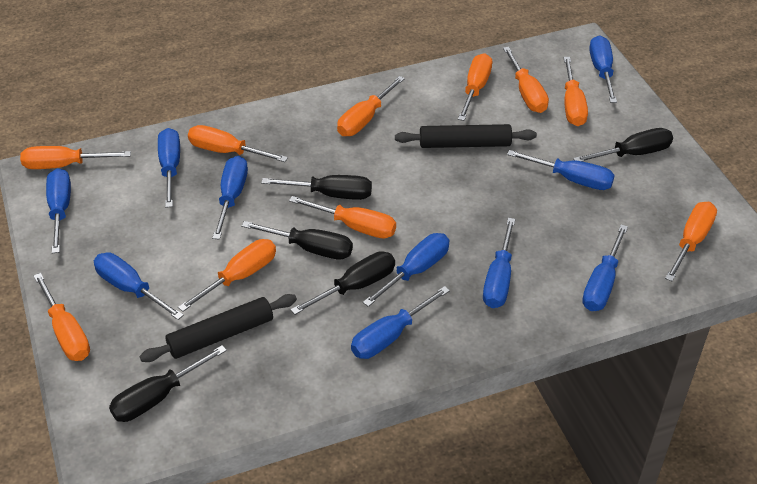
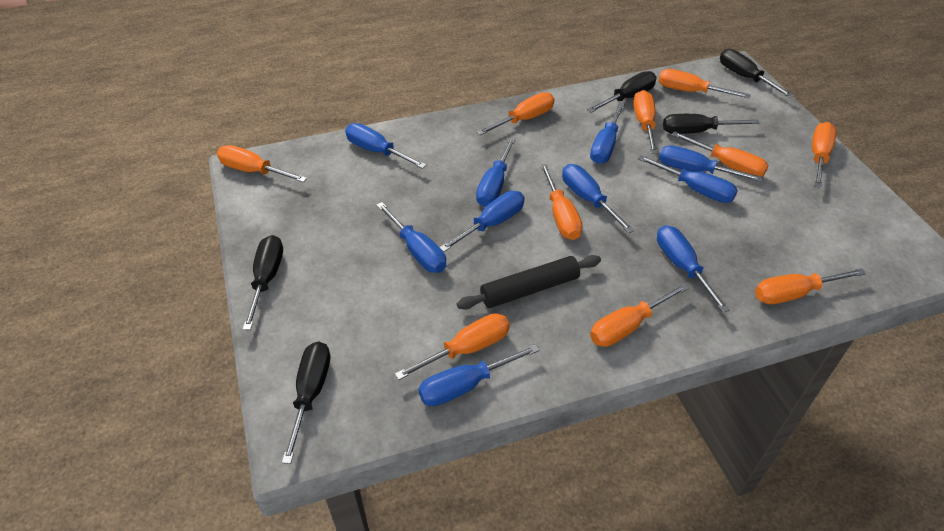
black rolling pin: [139,294,297,362] [395,124,537,148] = 2 -> [457,255,601,310] = 1

